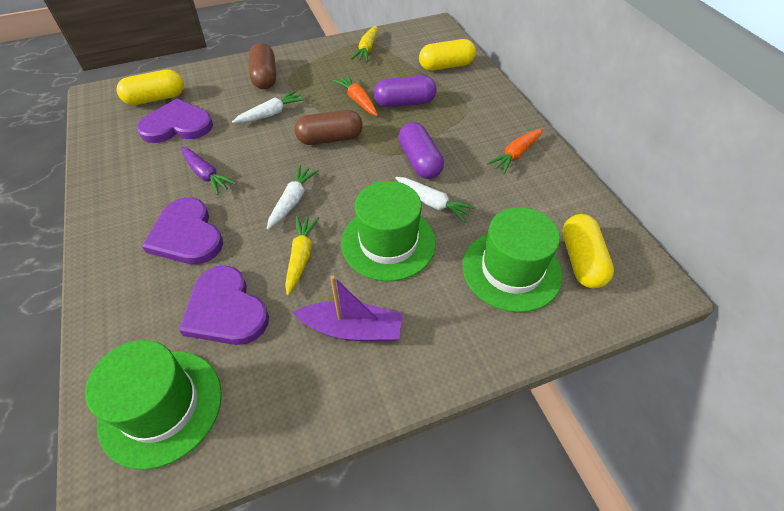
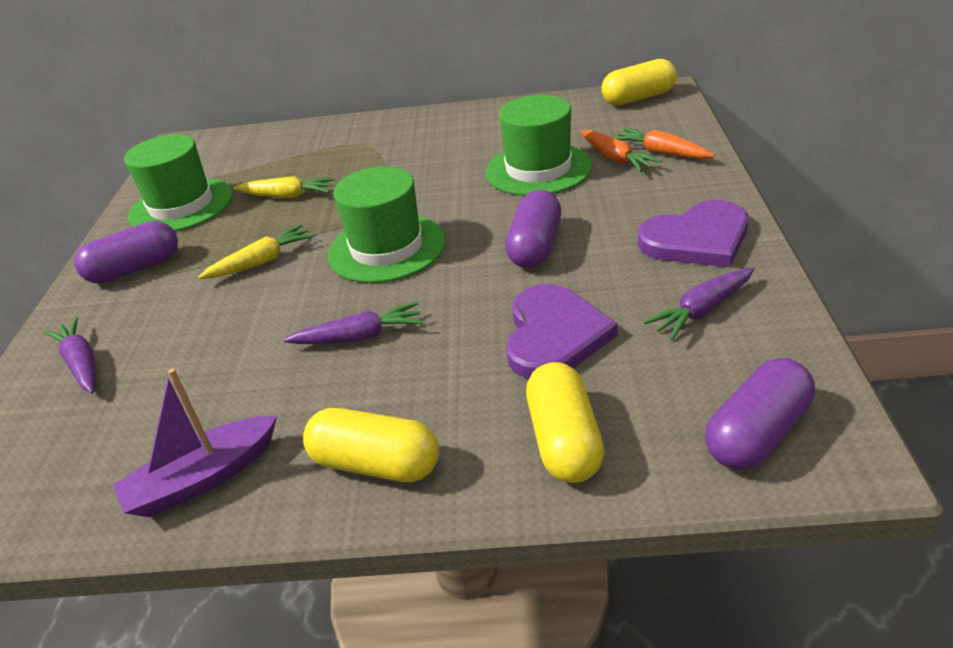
brown capsule: [249,43,276,89] [294,110,363,145] = 2 -> none = 0
purple capsule: [374,76,437,107] [398,122,444,179] = 2 -> [74,221,178,284] [505,190,561,268] [705,358,815,470] = 3
purple carrot: [181,147,236,195] = 1 -> [44,317,96,393] [284,302,423,344] [644,267,754,340] = 3
purple heart: [137,99,213,143] [142,198,223,264] [179,265,269,345] = 3 -> [506,284,618,379] [638,200,748,267] = 2
white carrot: [232,90,305,123] [267,165,319,229] [395,177,476,223] = 3 -> none = 0

